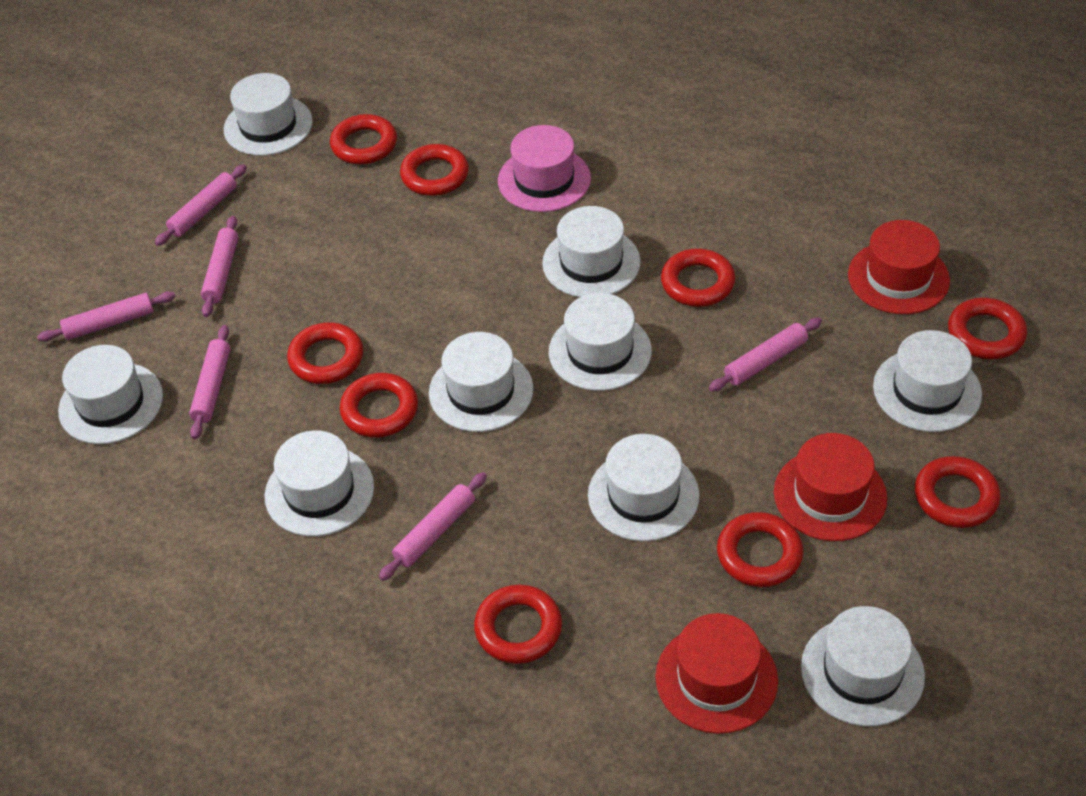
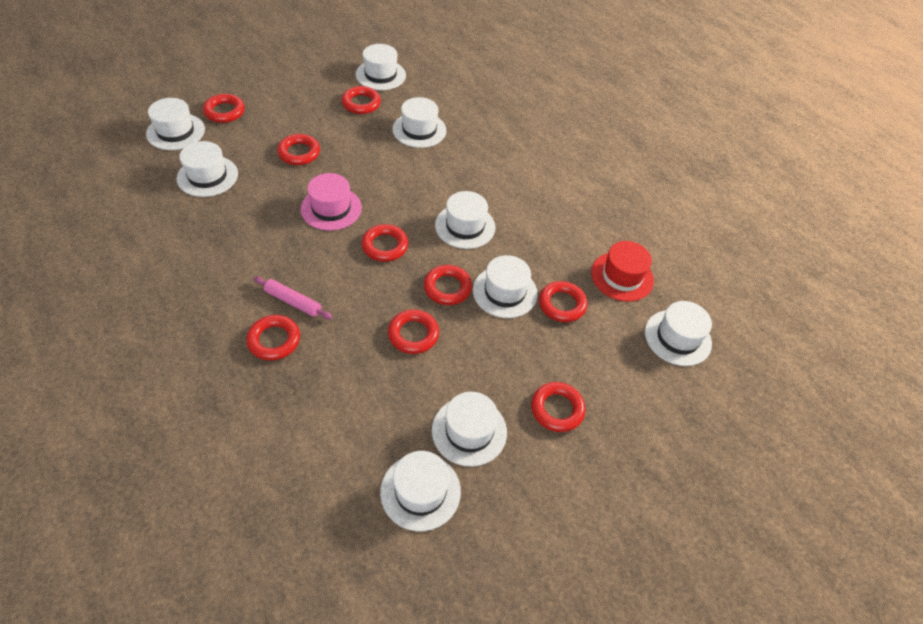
pink rolling pin: [37,291,175,342] [155,164,247,246] [189,325,230,439] [201,216,239,317] [379,472,487,581] [709,318,822,391] = 6 -> [254,277,333,320] = 1
red hat: [655,613,778,734] [774,433,887,541] [848,220,950,314] = 3 -> [591,241,654,302] = 1

